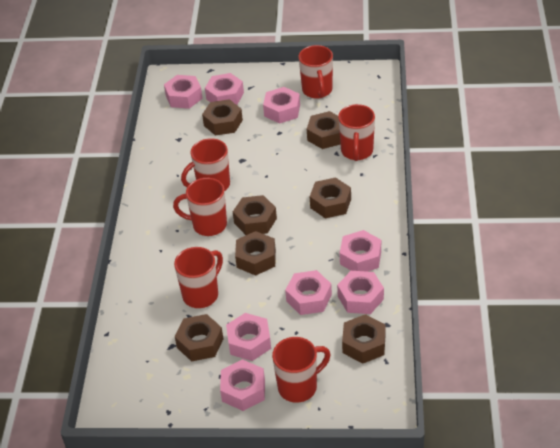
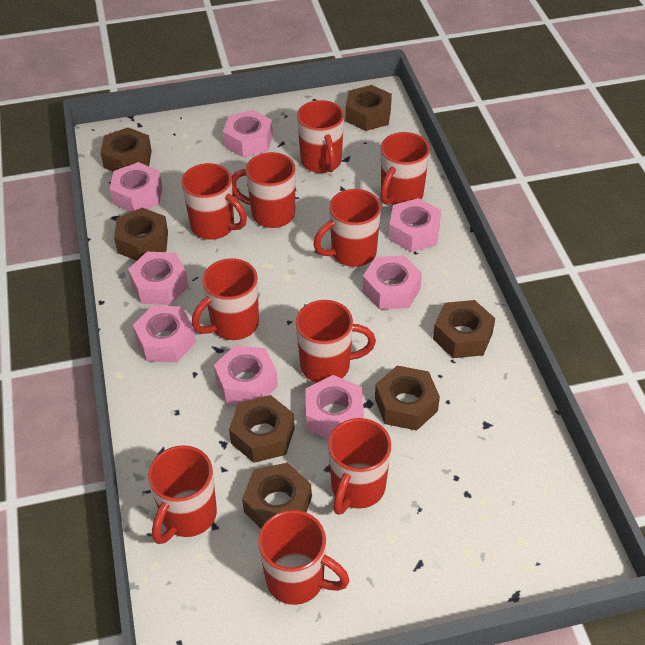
red mug: [173,178,227,236] [174,247,223,308] [181,138,230,192] [272,337,331,403] [298,45,333,99] [338,104,375,161] = 6 -> [148,445,217,544] [181,163,247,240] [192,258,259,340] [231,152,295,228] [258,510,349,605] [296,300,376,383] [297,100,344,173] [313,189,381,267] [328,418,391,515] [380,132,430,205] = 10

